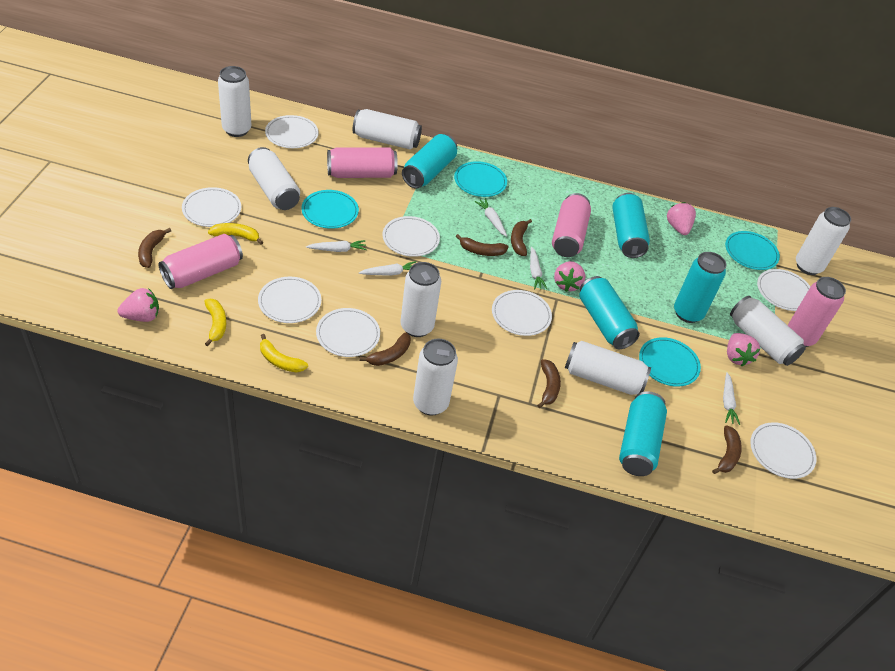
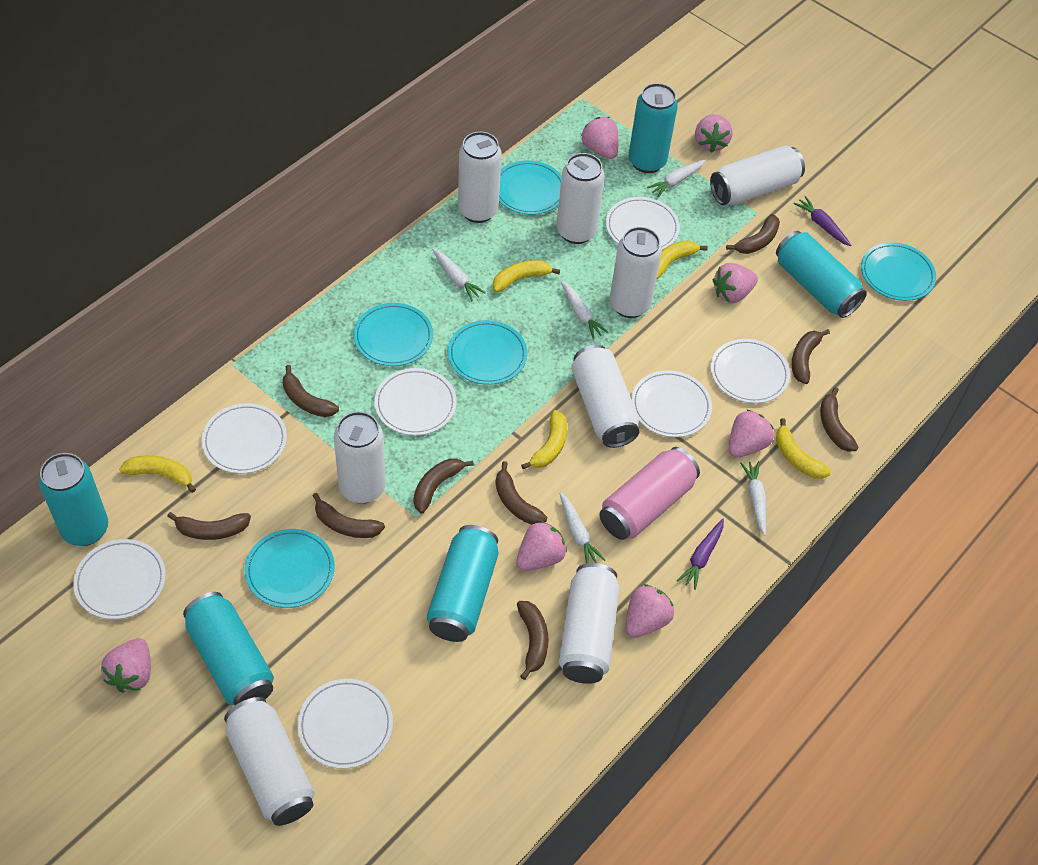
brown banana: [138,228,171,268] [359,332,411,366] [456,234,509,256] [511,219,532,256] [537,359,561,408] [712,425,742,474] = 6 -> [167,512,251,540] [283,365,339,417] [313,493,385,538] [414,458,474,514] [495,461,547,525] [517,601,549,680] [726,214,780,254] [792,329,830,384] [820,387,859,452] = 9
pink can: [159,234,243,289] [327,147,398,178] [552,193,591,257] [788,277,846,347] = 4 -> [599,447,700,540] = 1
pink strawberry: [118,288,159,322] [554,261,585,292] [667,202,696,235] [727,333,760,366] = 4 -> [101,638,151,693] [516,521,567,571] [581,117,618,159] [626,584,674,638] [695,114,732,152] [713,263,758,303] [729,409,774,458] = 7
purple carrot: none = 0 -> [677,518,724,590] [793,196,852,246] = 2
turquoise plate: [301,190,359,229] [454,161,507,197] [639,337,701,387] [725,231,780,270] = 4 -> [245,529,335,608] [353,303,433,366] [448,320,527,385] [499,160,562,215] [861,242,936,301] = 5
white plate: [182,187,241,227] [258,277,321,323] [265,115,319,148] [316,308,380,357] [382,216,440,257] [492,290,552,336] [750,422,816,479] [757,269,810,311] = 8 -> [73,539,166,619] [202,403,287,474] [297,679,393,769] [374,368,457,436] [606,197,680,250] [631,370,712,437] [711,339,790,403] = 7
yellow banana: [204,299,226,346] [208,223,263,245] [260,334,308,372] = 3 -> [119,455,196,493] [492,260,560,292] [521,410,567,469] [656,240,708,280] [776,418,831,479] = 5

